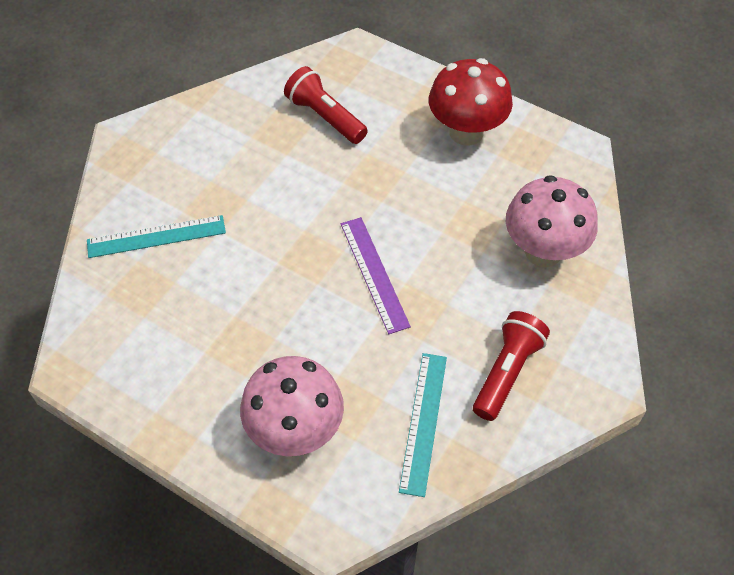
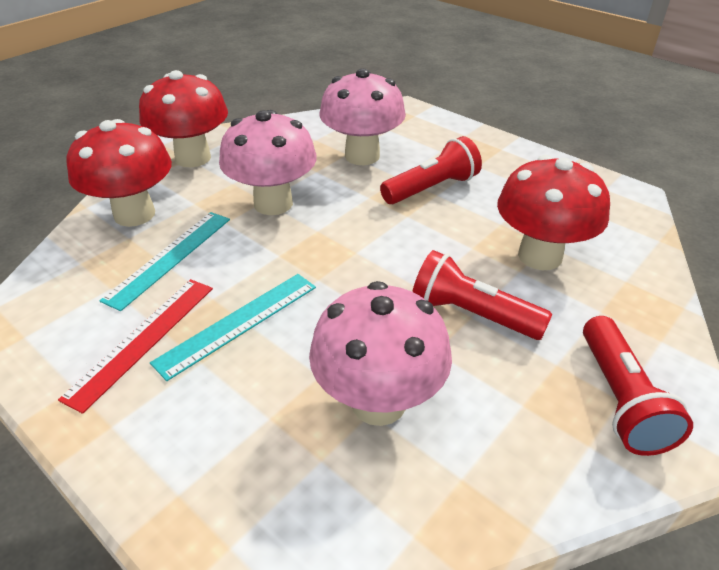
pink mushroom: [240,356,344,456] [506,175,598,267] = 2 -> [219,110,317,215] [309,281,452,426] [320,69,406,165] = 3
purple ruler: [341,217,411,334] = 1 -> none = 0
red flashlight: [284,66,368,144] [473,311,550,421] = 2 -> [380,136,482,204] [412,250,552,340] [583,316,693,456] = 3
red mushroom: [429,58,513,146] = 1 -> [67,119,172,227] [139,70,228,167] [497,155,610,270] = 3
red ruler: none = 0 -> [58,279,213,414] = 1

